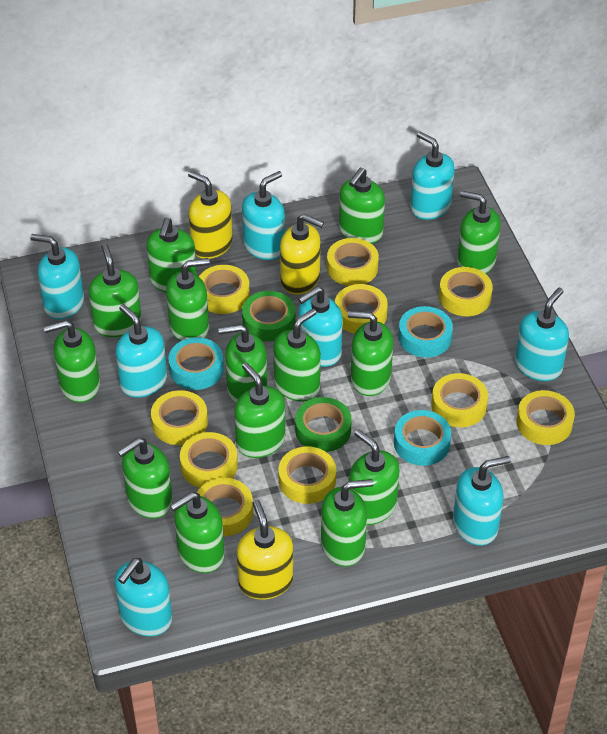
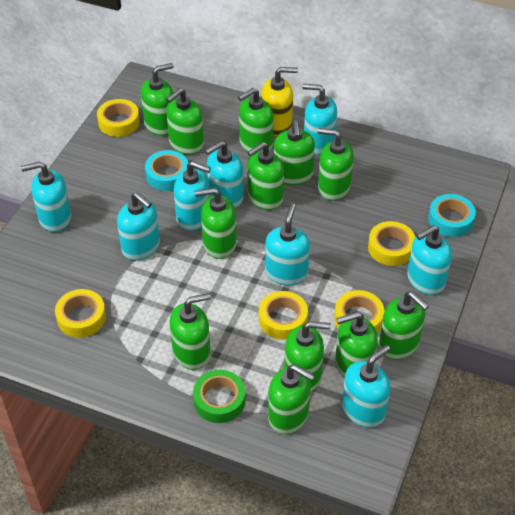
green soap dispenser: [44,320,100,403] [89,244,142,337] [117,438,173,519] [146,218,197,293] [166,258,210,341] [170,492,225,573] [218,324,267,404] [234,362,285,458] [273,308,321,402] [321,479,373,567] [339,168,385,244] [348,311,393,396] [349,429,400,525] [457,191,501,274] = 14 -> [141,63,174,136] [166,88,204,155] [169,293,211,370] [195,188,237,259] [238,88,274,152] [247,142,284,210] [268,364,315,434] [274,120,315,185] [284,321,331,392] [318,128,354,201] [335,312,378,378] [379,291,429,360] = 12
green tape: [242,291,295,341] [295,397,352,452] = 2 -> [193,370,246,423] = 1
turquoise tape: [168,337,224,390] [394,410,451,466] [398,306,453,358] = 3 -> [145,150,188,191] [428,194,476,237] = 2
yellow soap dispenser: [188,171,233,259] [237,500,293,600] [280,214,324,294] = 3 -> [262,67,298,136] = 1
yellow tape: [151,390,208,445] [180,432,238,488] [197,478,253,536] [199,265,250,314] [278,447,336,504] [327,238,379,286] [335,284,388,334] [431,373,488,427] [439,267,493,316] [517,390,575,445] = 10 -> [55,289,106,338] [97,99,140,137] [259,291,308,340] [334,290,384,332] [368,221,415,266] = 5

